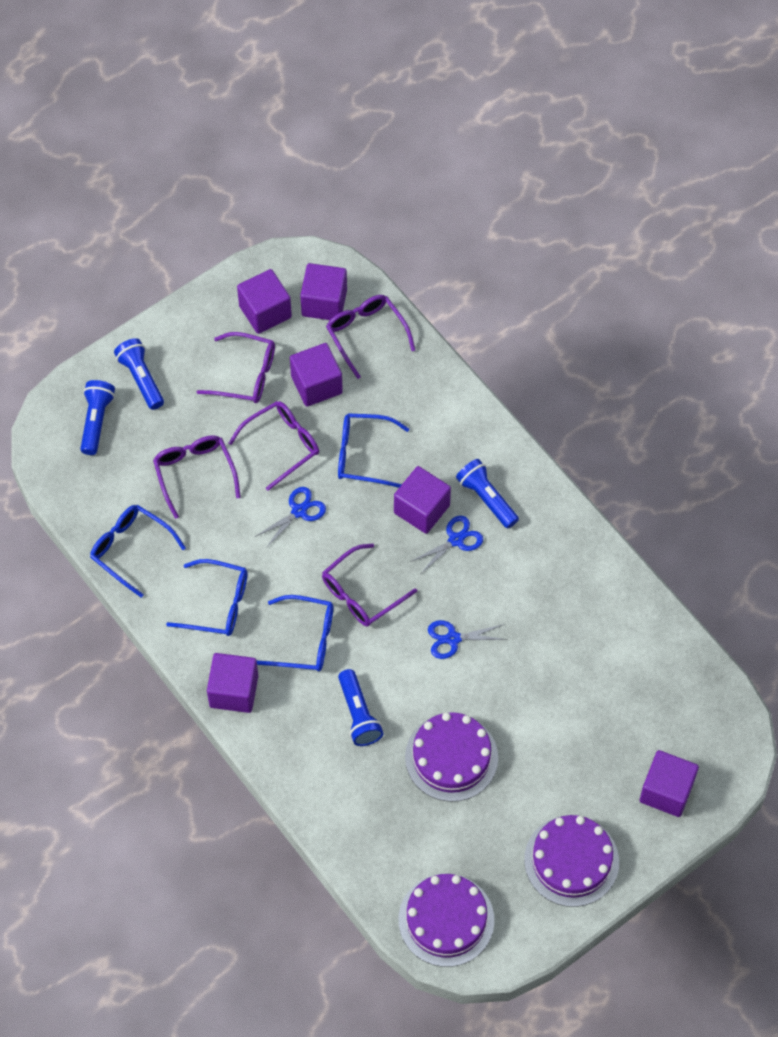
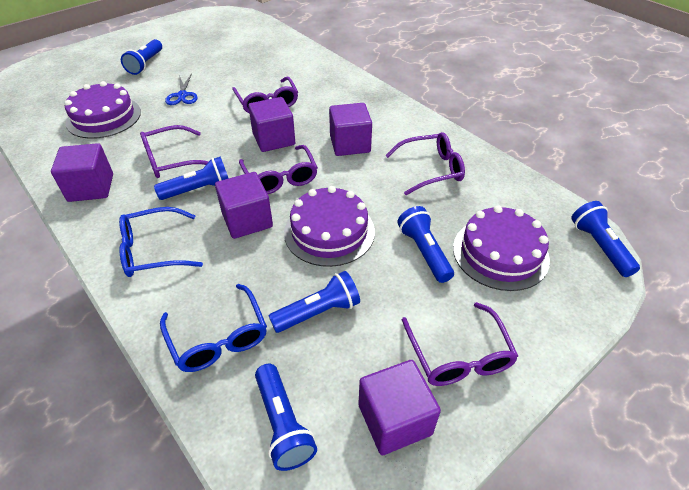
blue flashlight: [80,380,115,455] [114,338,164,410] [338,669,384,746] [456,459,519,529] = 4 -> [121,39,162,75] [154,157,229,200] [255,364,317,471] [269,271,360,333] [397,206,454,283] [571,201,640,277] = 6
blue glasses: [90,505,186,598] [166,559,247,636] [257,595,333,672] [338,413,409,488] = 4 -> [119,207,203,277] [160,284,267,372] = 2
blue scissors: [255,487,326,548] [410,516,483,573] [428,620,507,659] = 3 -> [165,73,198,105] = 1
purple cube: [207,653,258,713] [237,269,292,334] [290,343,343,407] [300,263,347,320] [394,466,451,534] [640,750,699,817] = 6 -> [51,143,113,202] [215,172,273,239] [248,97,295,152] [329,103,372,156] [359,360,441,455] = 5

